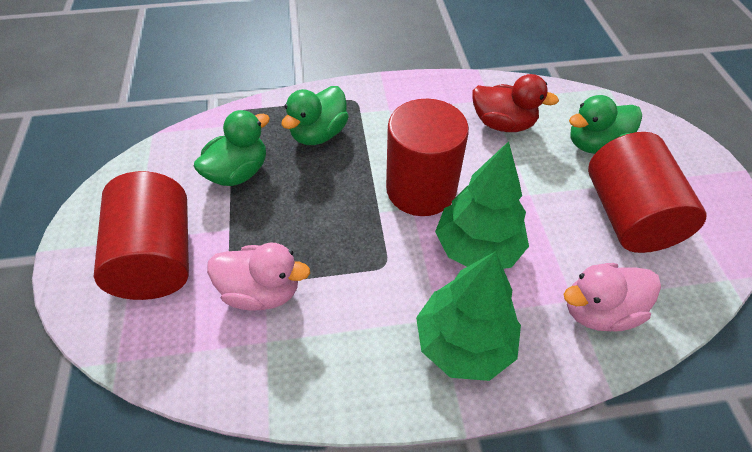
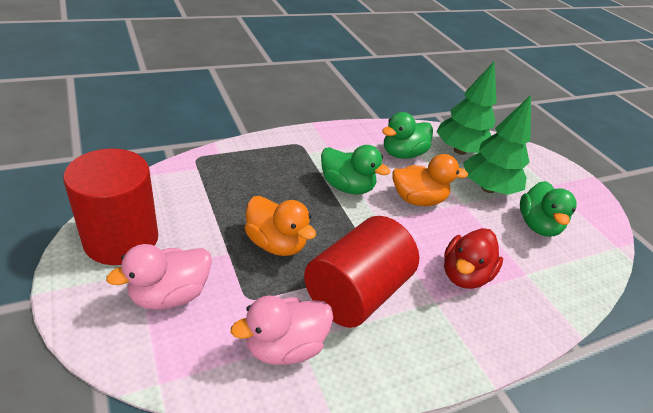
orange duck: none = 0 -> [245,196,316,256] [392,154,468,206] = 2
red cylinder: [94,171,189,300] [386,99,469,216] [588,132,706,253] = 3 -> [63,148,158,265] [304,216,419,328] = 2

